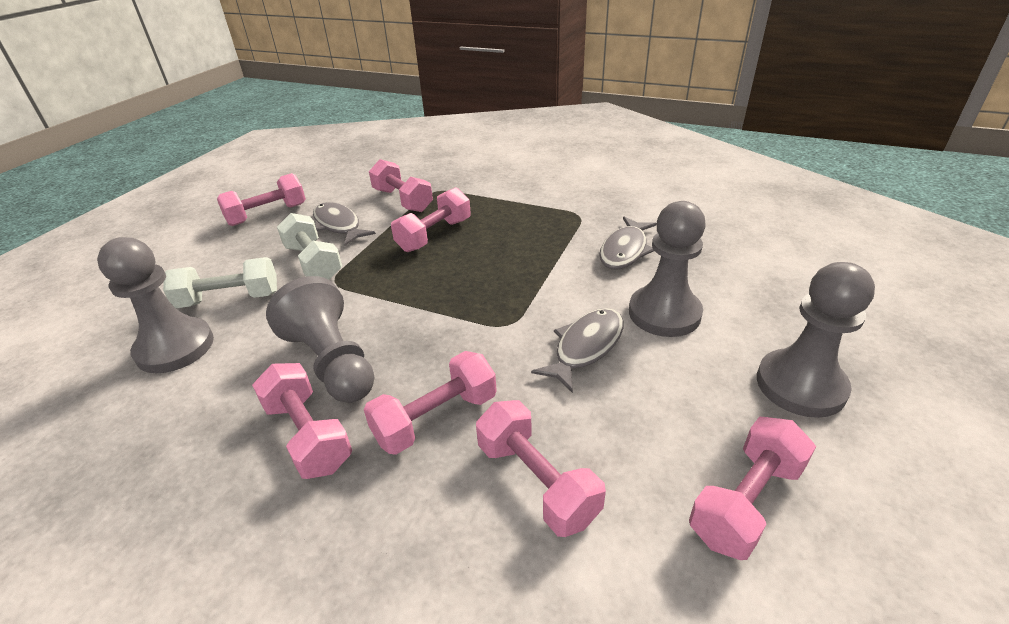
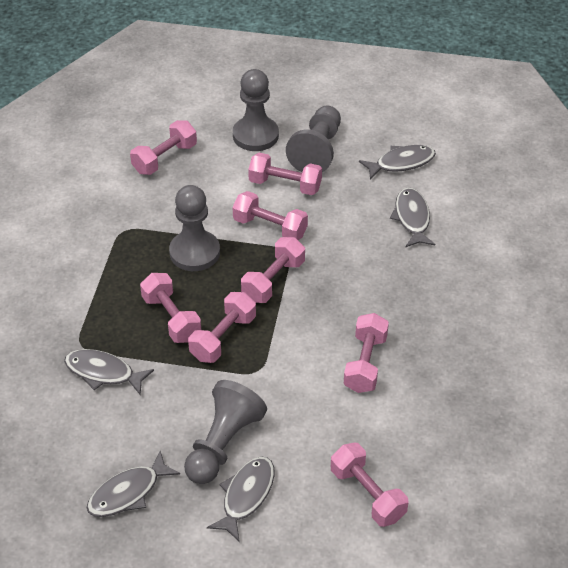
grey fish: [313,202,376,246] [531,308,623,393] [599,217,657,270] = 3 -> [64,349,154,395] [86,451,180,517] [207,456,275,542] [359,145,436,180] [390,188,435,248] = 5
pink dumbbell: [217,173,306,226] [252,363,352,479] [364,351,497,455] [369,159,433,212] [391,187,471,252] [476,400,606,537] [689,417,816,560] = 7 -> [130,120,197,175] [140,273,201,343] [188,292,256,363] [233,191,308,240] [241,237,305,303] [248,153,322,195] [331,443,408,527] [344,313,389,393] = 8
white dumbbell: [163,257,277,308] [277,213,342,280] = 2 -> none = 0

